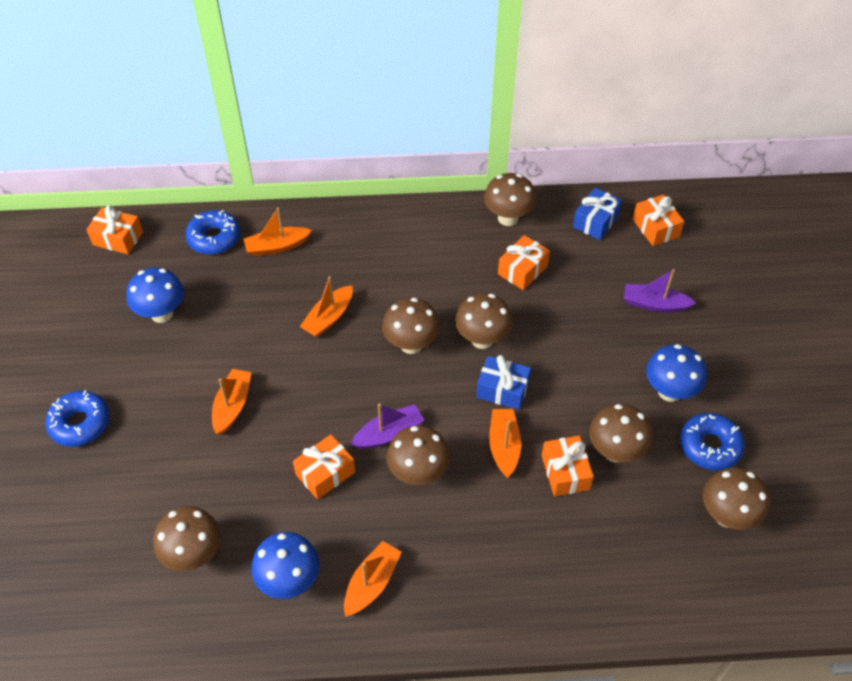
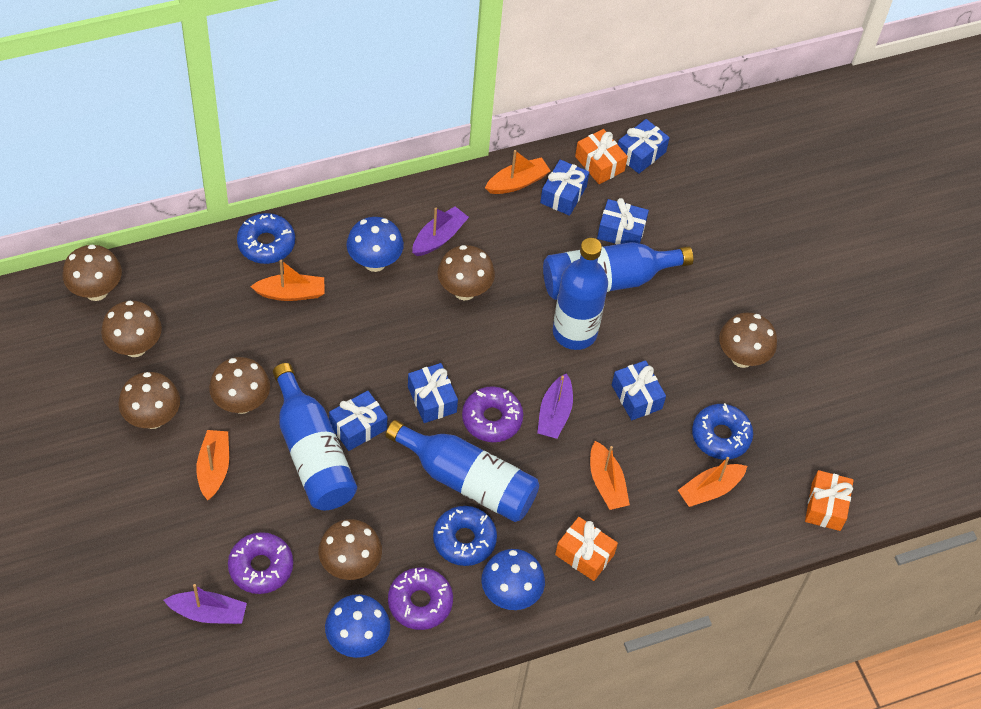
blue bottle: none = 0 -> [273,363,357,510] [386,420,539,522] [543,242,694,300] [553,238,608,350] = 4
blue gift: [476,355,531,410] [573,188,622,240] = 2 -> [329,391,387,451] [408,363,458,423] [540,159,589,216] [597,198,649,244] [612,360,666,420] [618,119,670,174] = 6
orange gift: [86,205,143,254] [293,434,355,500] [498,235,550,290] [541,435,594,496] [633,195,684,246] = 5 -> [555,517,618,581] [575,129,628,184] [805,470,854,531] = 3
purple boat: [350,403,424,449] [624,269,696,313] = 2 -> [164,584,247,624] [412,206,469,256] [537,373,573,439] = 3
purple donut: none = 0 -> [228,532,293,594] [388,567,453,630] [462,386,523,442] = 3

